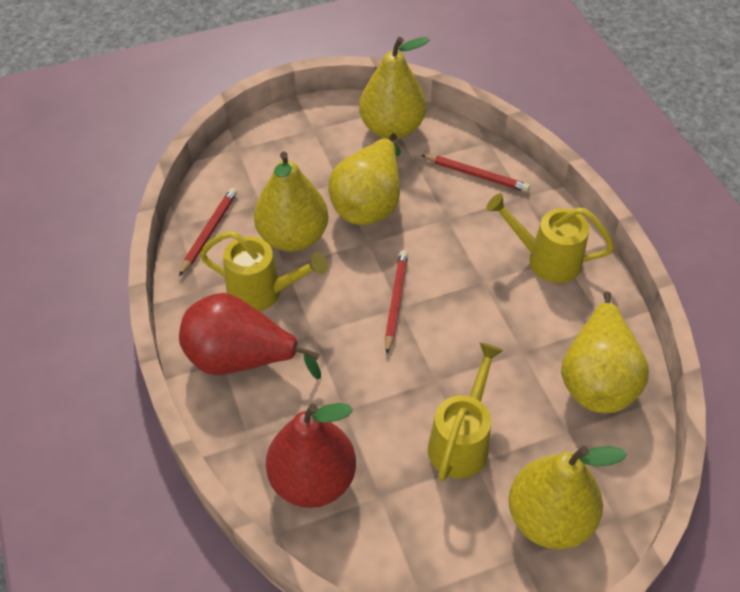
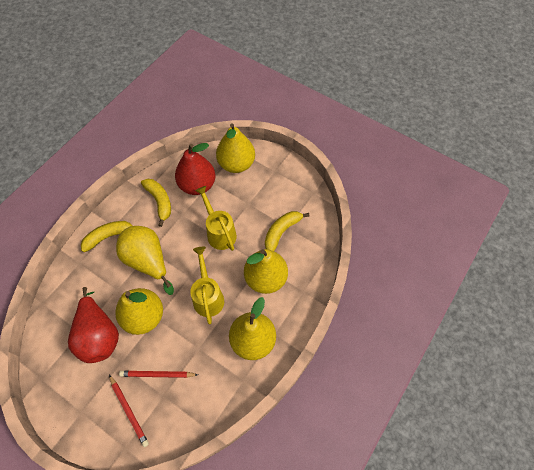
red pencil: [179,188,237,276] [385,250,408,354] [422,155,530,192] = 3 -> [109,375,149,447] [119,371,198,378] = 2
yellow banana: none = 0 -> [81,221,132,252] [141,179,171,227] [265,211,310,251] = 3
yellow watering can: [200,231,328,311] [428,342,503,482] [486,193,614,283] = 3 -> [190,247,224,324] [195,186,237,251] = 2

